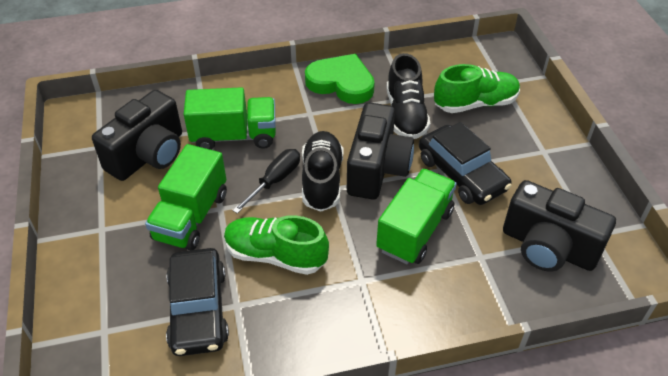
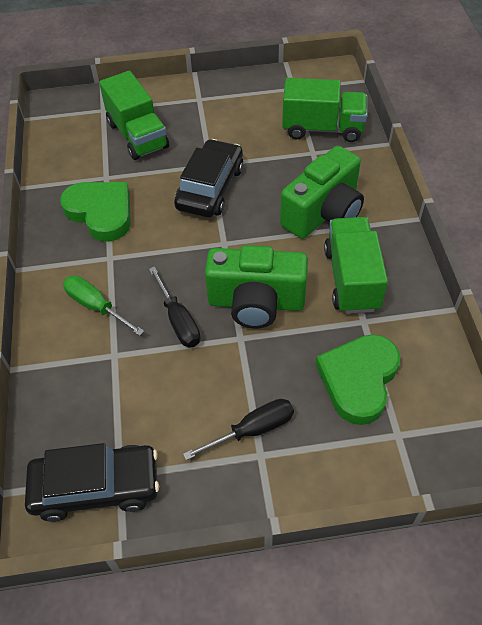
black camera: [92,90,182,181] [347,102,414,200] [503,180,616,271] = 3 -> none = 0
black screwdriver: [232,149,300,214] = 1 -> [149,266,200,347] [183,399,294,460] = 2
black shoe: [302,131,343,212] [387,53,430,139] = 2 -> none = 0
green camera: none = 0 -> [205,245,308,328] [280,146,364,239] = 2
green heart: [305,54,375,104] = 1 -> [60,182,131,242] [315,334,400,425] = 2
green screwdriver: none = 0 -> [63,276,145,336] = 1
green shoe: [224,215,329,275] [434,64,520,113] = 2 -> none = 0

